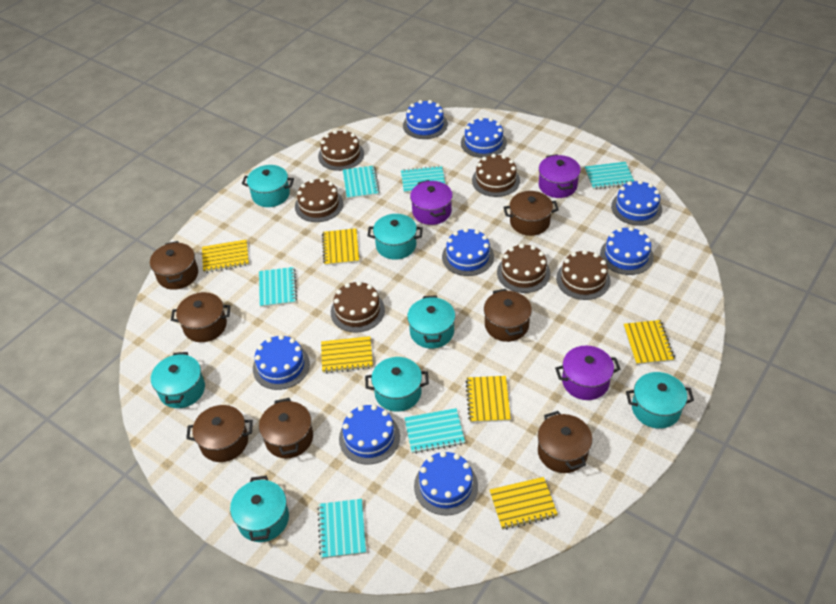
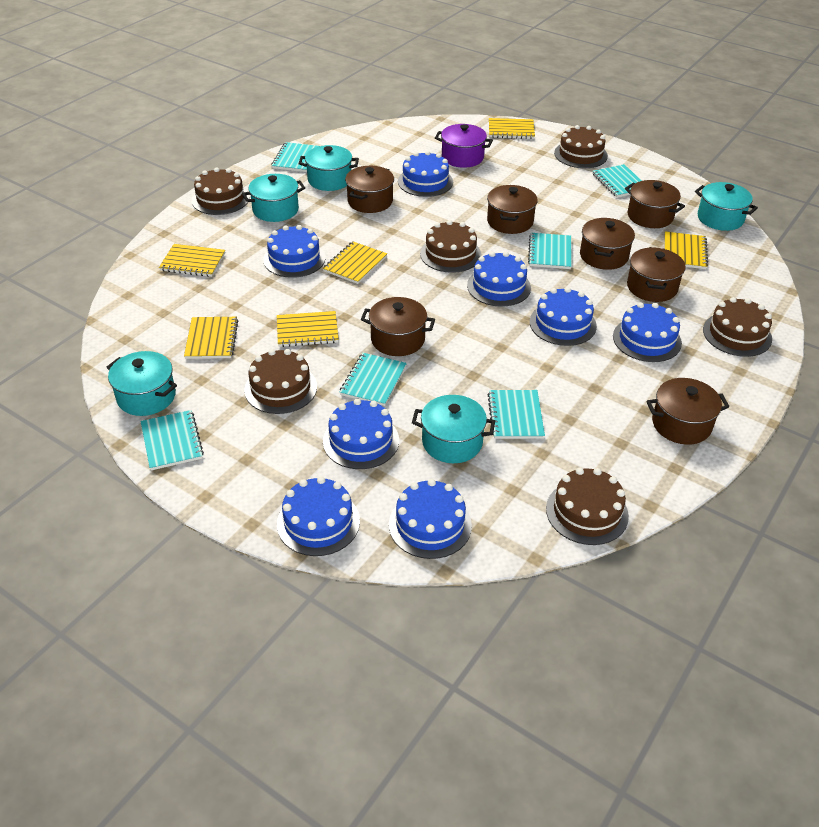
purple pot: [410,180,453,225] [539,154,581,198] [555,346,620,400] = 3 -> [435,124,493,168] = 1
turquoise pot: [151,352,205,408] [230,476,289,542] [242,165,294,207] [365,357,429,412] [367,214,423,260] [407,295,455,349] [626,372,694,429] = 7 -> [106,351,177,416] [242,174,305,222] [299,145,359,191] [412,395,495,463] [695,182,758,231] = 5

